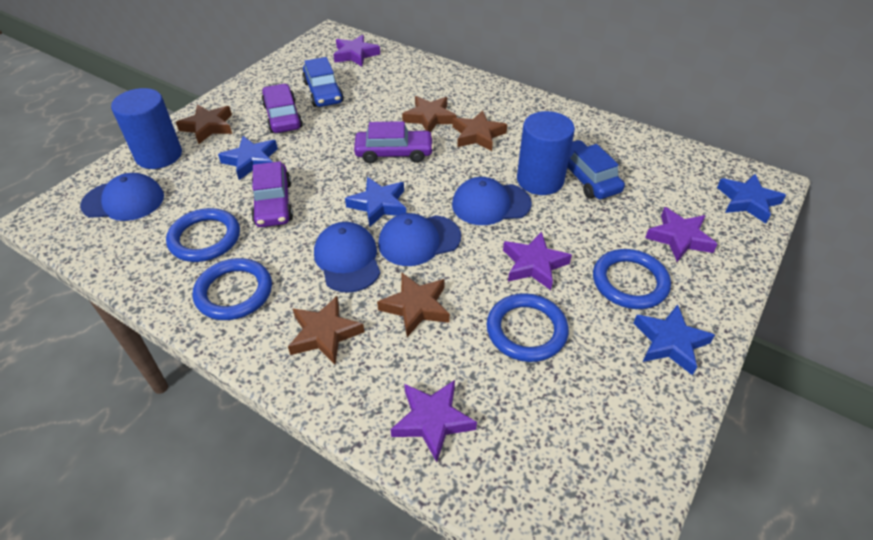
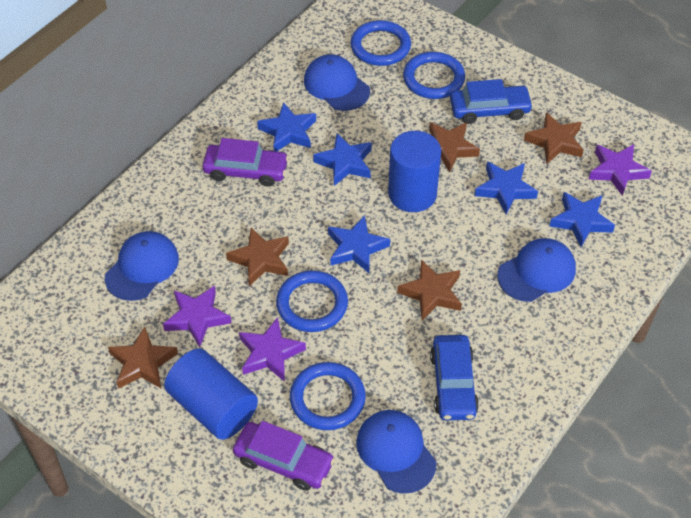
blue star: [218,136,278,180] [345,177,406,227] [633,304,715,375] [717,174,786,223] = 4 -> [257,102,316,151] [313,133,372,186] [328,215,390,273] [475,161,538,214] [549,192,615,247] = 5
purple car: [251,161,293,227] [261,84,303,133] [354,121,434,164] = 3 -> [202,138,289,187] [233,421,335,491] = 2
purple star: [333,35,380,67] [391,380,477,462] [503,231,572,290] [645,207,718,262] = 4 -> [163,286,231,347] [239,317,306,382] [588,144,652,196] = 3

